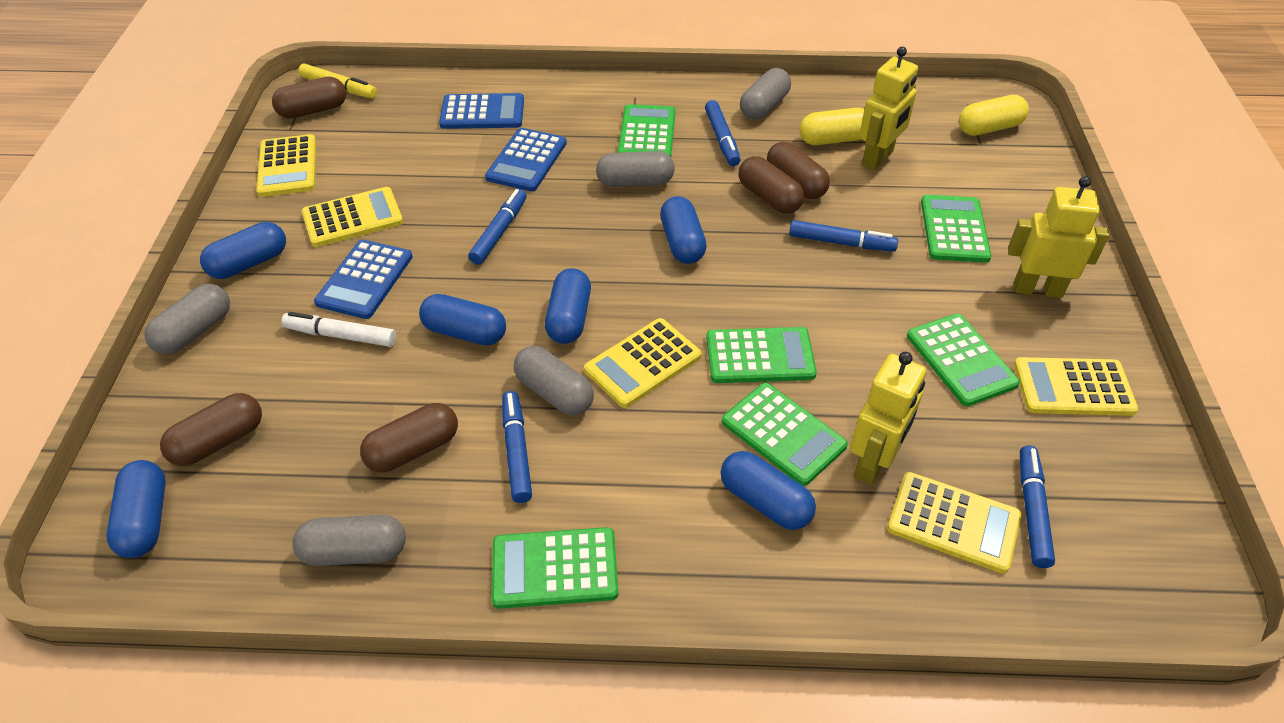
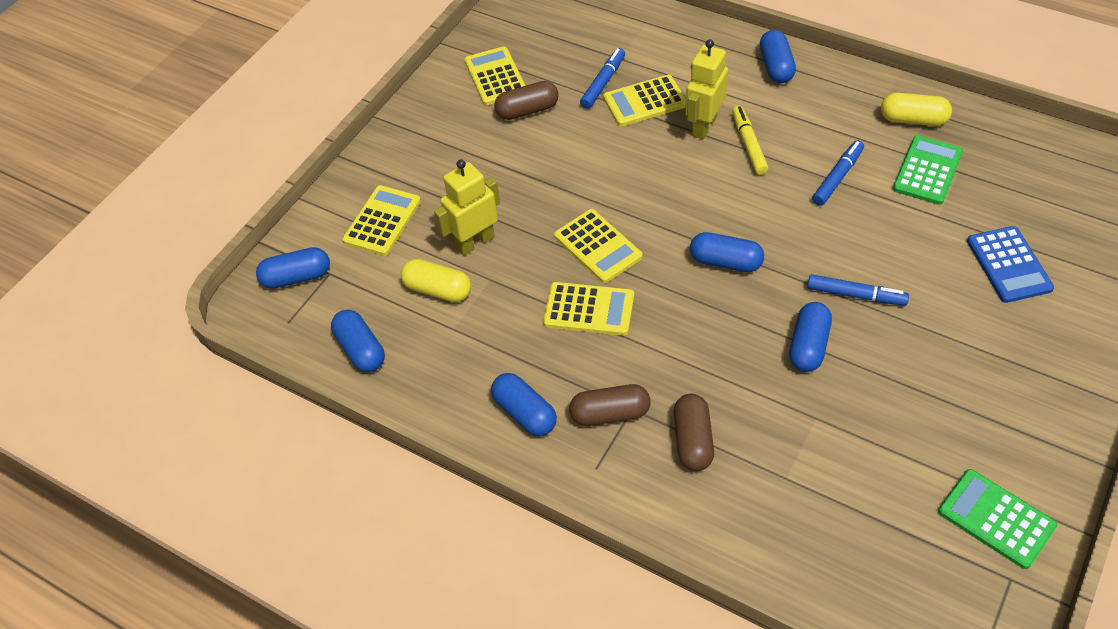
blue calculator: [314,239,413,319] [439,93,524,129] [485,128,567,191] = 3 -> [967,226,1054,303] = 1
blue marker: [468,189,527,265] [502,391,532,503] [705,100,740,166] [789,220,898,252] [1020,445,1055,568] = 5 -> [580,48,625,109] [807,274,909,306] [812,140,864,206] = 3
brown capsule: [160,393,262,466] [272,77,346,119] [360,403,458,472] [739,156,804,214] [767,142,830,199] = 5 -> [494,81,559,120] [569,384,651,426] [674,394,714,471] = 3
green calculator: [492,527,618,609] [618,104,676,157] [706,327,817,383] [722,383,848,486] [907,314,1020,407] [921,195,992,263] = 6 -> [893,135,963,205] [938,469,1057,569] = 2
grey capsule: [145,284,230,354] [292,515,406,566] [514,346,594,415] [596,151,675,187] [740,68,791,119] = 5 -> none = 0
white marker: [281,312,396,347] = 1 -> none = 0
yellow robot: [850,352,927,485] [859,47,918,170] [1008,176,1109,298] = 3 -> [434,160,500,256] [685,39,728,139] = 2

